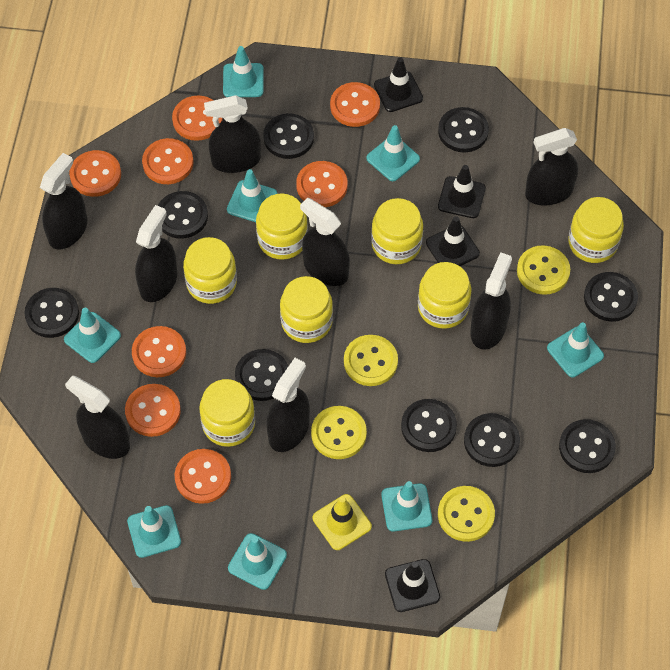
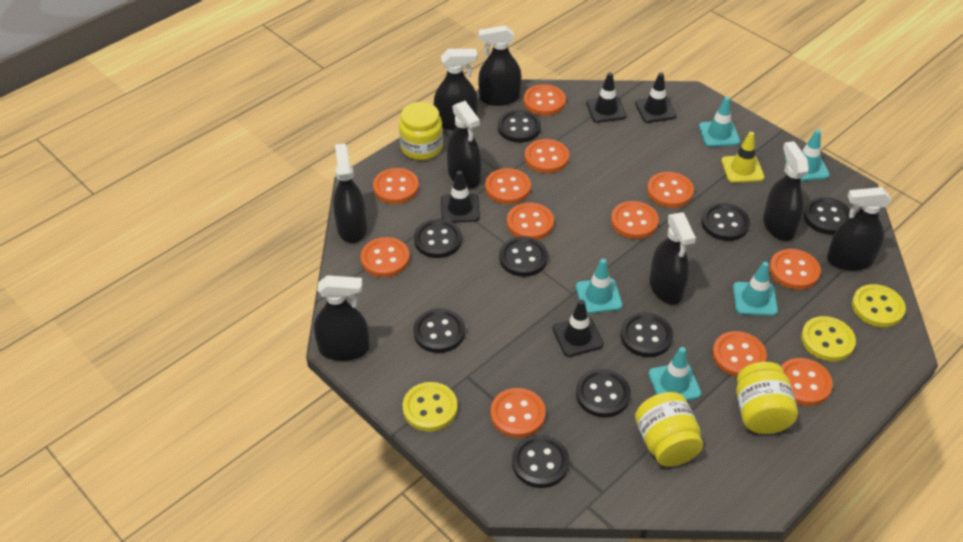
orange button: [69,150,121,197] [125,384,181,437] [132,326,186,377] [142,138,194,184] [172,96,223,141] [175,449,231,504] [296,161,348,207] [330,82,380,127] = 8 -> [361,237,410,277] [373,168,419,204] [485,168,531,204] [490,388,546,438] [507,203,554,240] [524,84,566,116] [525,139,569,173] [611,201,659,239] [647,172,694,208] [712,331,767,377] [769,249,821,290] [781,358,833,406] = 12
turquoise traffic cone: [64,308,121,363] [127,505,181,558] [223,46,264,97] [227,169,277,222] [228,533,287,590] [366,125,420,181] [381,481,432,531] [547,322,604,377] = 8 -> [576,259,622,314] [648,347,701,401] [699,97,740,147] [733,262,778,316] [785,130,830,181] = 5
yellow button: [311,406,367,459] [344,335,398,386] [438,486,495,542] [517,246,570,295] = 4 -> [403,382,458,432] [801,316,856,361] [852,284,906,327] = 3
yellow jar: [183,237,237,304] [199,379,255,447] [256,193,308,260] [280,276,333,343] [371,198,423,264] [418,262,471,329] [568,197,624,263] = 7 -> [399,102,443,160] [635,392,703,467] [736,362,798,434] = 3

